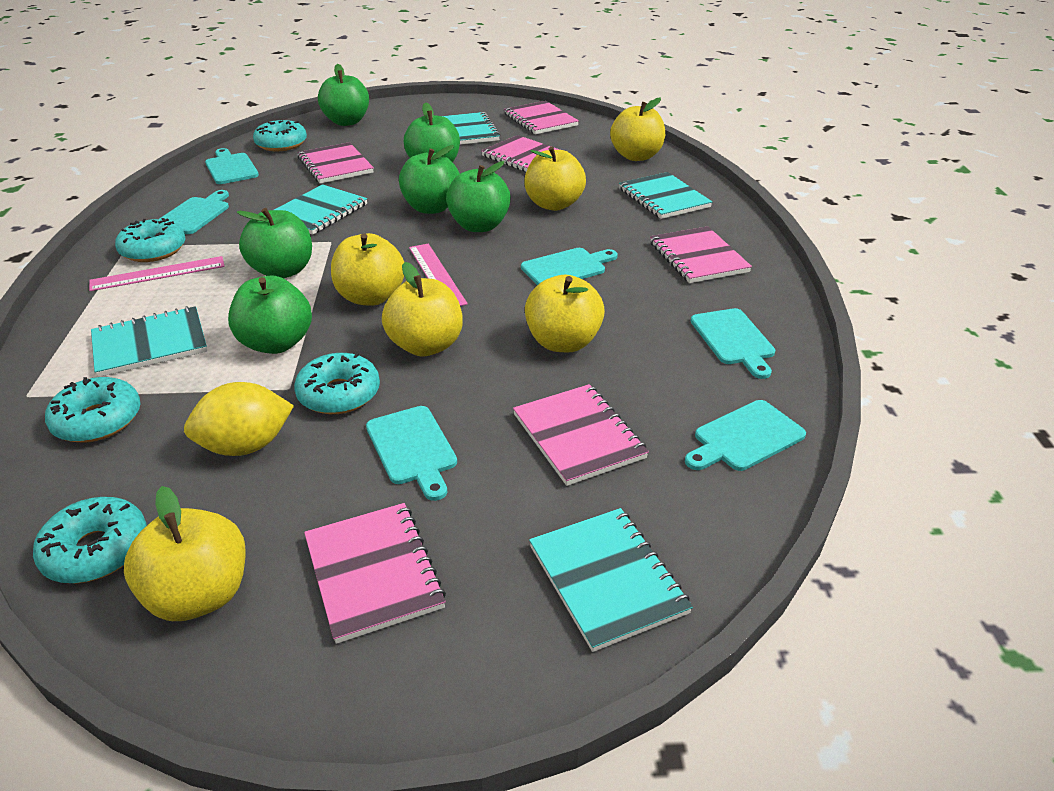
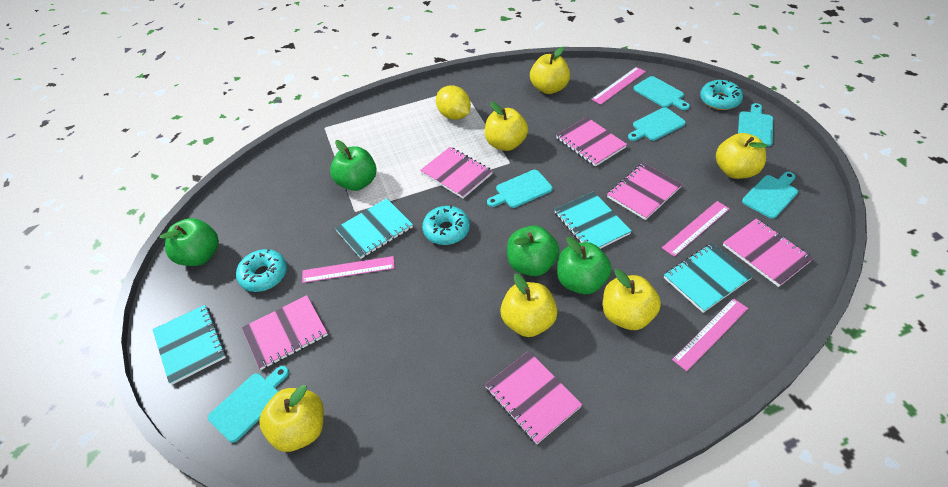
green apple: [228,276,312,354] [237,208,312,279] [318,64,369,126] [399,145,460,214] [404,102,460,162] [446,161,511,232] = 6 -> [159,218,219,266] [330,140,377,191] [507,225,559,276] [557,237,612,294] = 4
pink ruler: [89,256,225,291] [409,244,468,306] = 2 -> [302,256,395,283] [591,67,646,104] [662,201,730,257] [672,298,748,371] = 4
turquoise donut: [33,497,147,584] [45,377,141,442] [115,218,186,262] [253,120,307,152] [294,353,380,414] = 5 -> [236,249,287,292] [422,205,470,245] [700,80,743,110] = 3
turquoise notebook: [91,306,207,377] [274,184,367,235] [443,112,500,145] [529,508,693,652] [619,172,712,219] = 5 -> [152,305,226,385] [335,198,413,259] [554,191,632,249] [664,243,753,313] = 4

